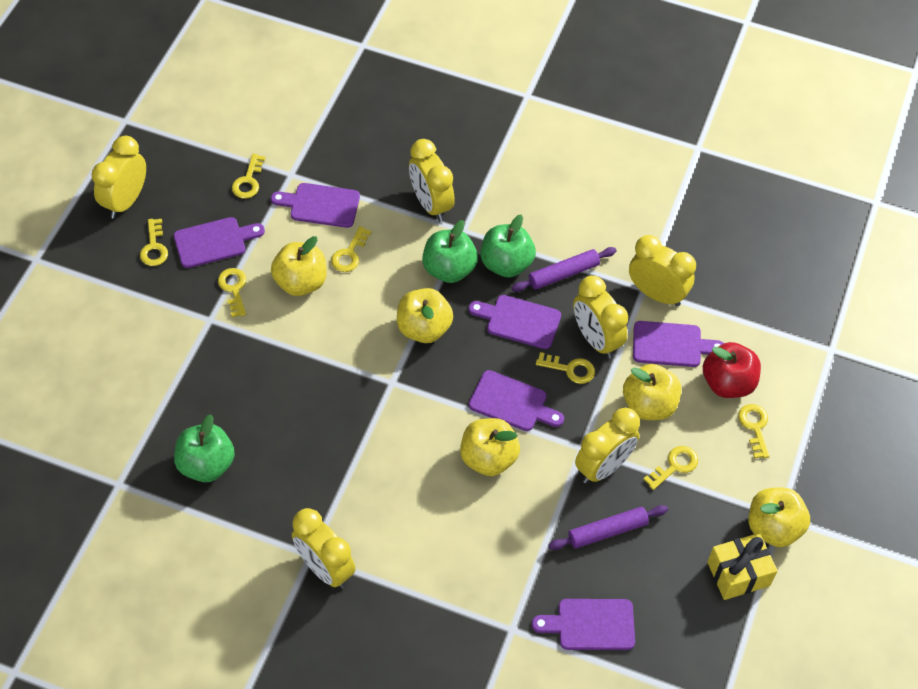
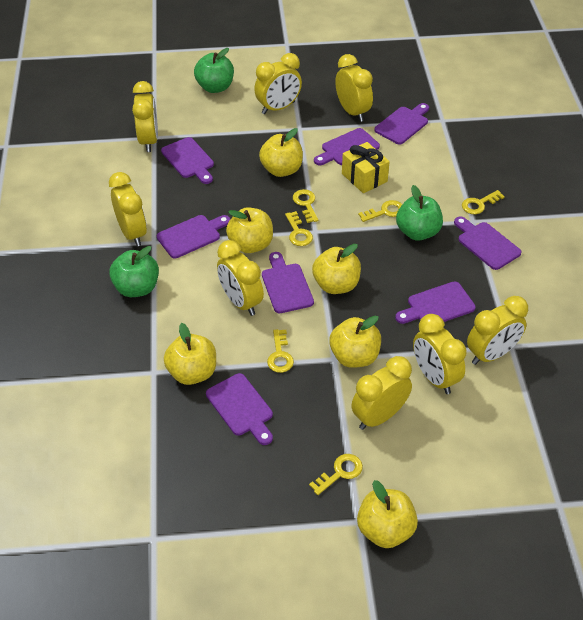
purple cutting board: [174,217,265,268] [271,183,360,228] [468,295,561,349] [469,370,564,431] [532,599,635,650] [633,321,724,367] = 6 -> [157,215,230,258] [161,137,214,184] [206,373,273,445] [262,252,314,313] [314,128,380,165] [374,103,429,145] [395,281,476,324] [454,217,521,270] = 8
purple rolling pin: [512,247,617,292] [548,505,668,550] = 2 -> none = 0
red apple: [703,342,761,398] = 1 -> none = 0
yellow apple: [271,236,327,296] [397,288,453,343] [460,418,520,476] [623,364,681,420] [748,488,810,547] = 5 -> [164,323,216,385] [226,207,273,253] [259,128,303,177] [312,244,361,294] [329,316,381,368] [357,480,418,548] = 6
yellow clock: [91,136,146,219] [292,508,356,588] [409,139,455,222] [573,276,628,359] [575,407,640,484] [629,235,696,306] = 6 -> [109,172,147,247] [132,81,158,152] [217,240,264,316] [254,53,302,114] [335,54,373,122] [351,356,412,430] [413,314,467,394] [467,296,528,365] = 8
yellow key: [140,219,168,266] [218,268,246,317] [232,154,265,199] [331,226,372,272] [536,352,595,384] [643,446,698,490] [738,404,769,458] = 7 -> [267,329,294,373] [285,211,313,246] [293,189,319,223] [309,454,363,495] [358,200,402,222] [462,190,505,214] = 6

